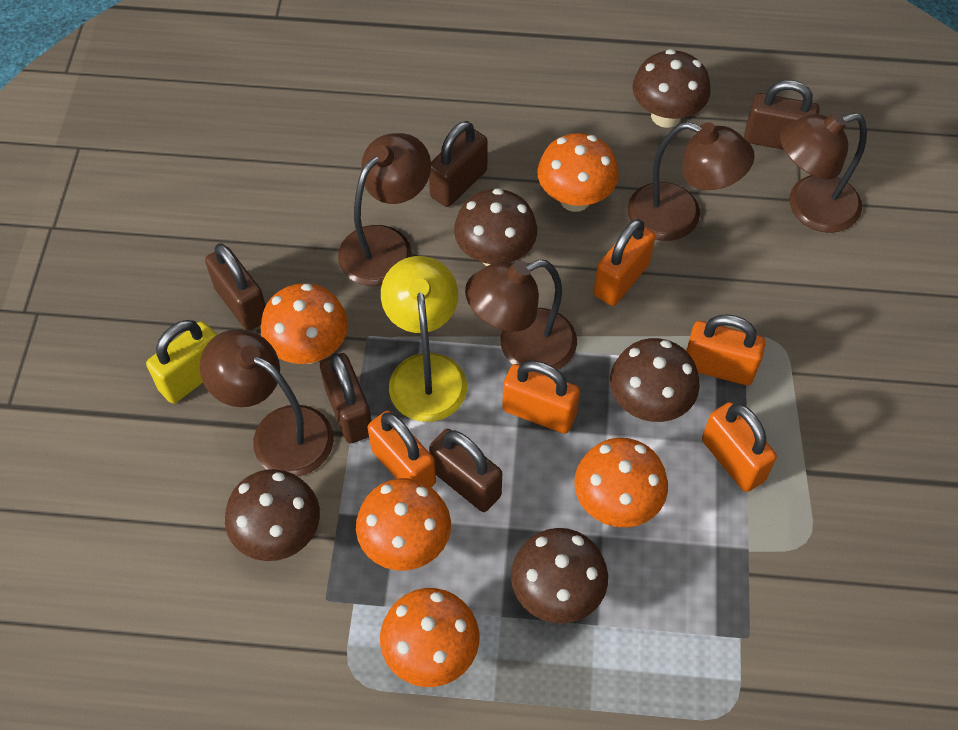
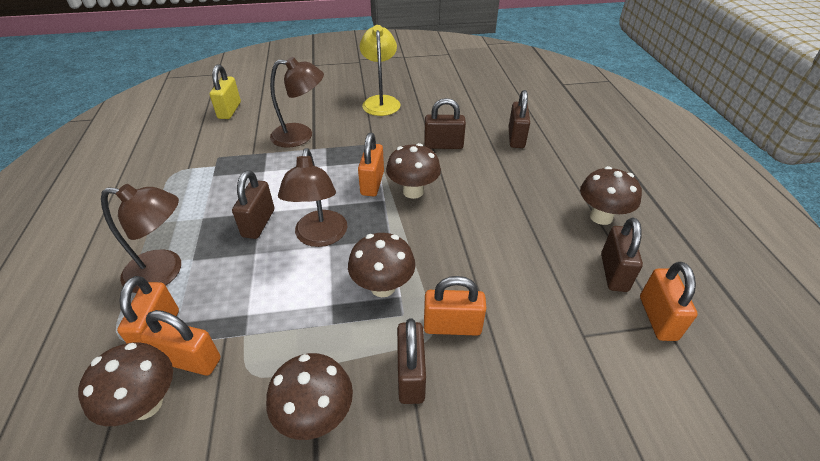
brown lamp: [199,329,334,476] [338,133,431,286] [465,260,577,370] [628,122,755,241] [780,112,867,233] = 5 -> [101,184,181,293] [270,57,324,148] [278,148,347,247] = 3
orange mushroom: [261,283,348,364] [356,478,451,570] [380,588,479,687] [537,133,619,212] [574,438,668,528] = 5 -> none = 0

